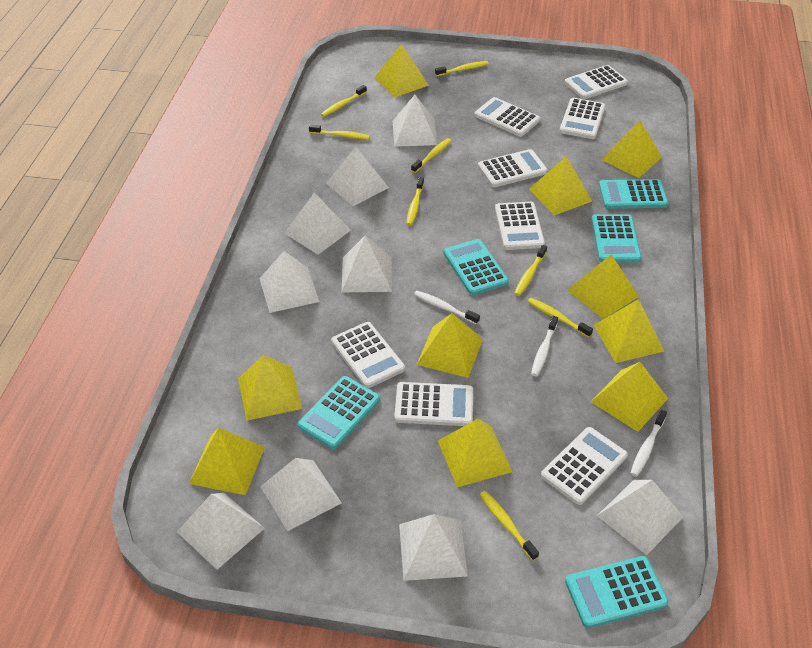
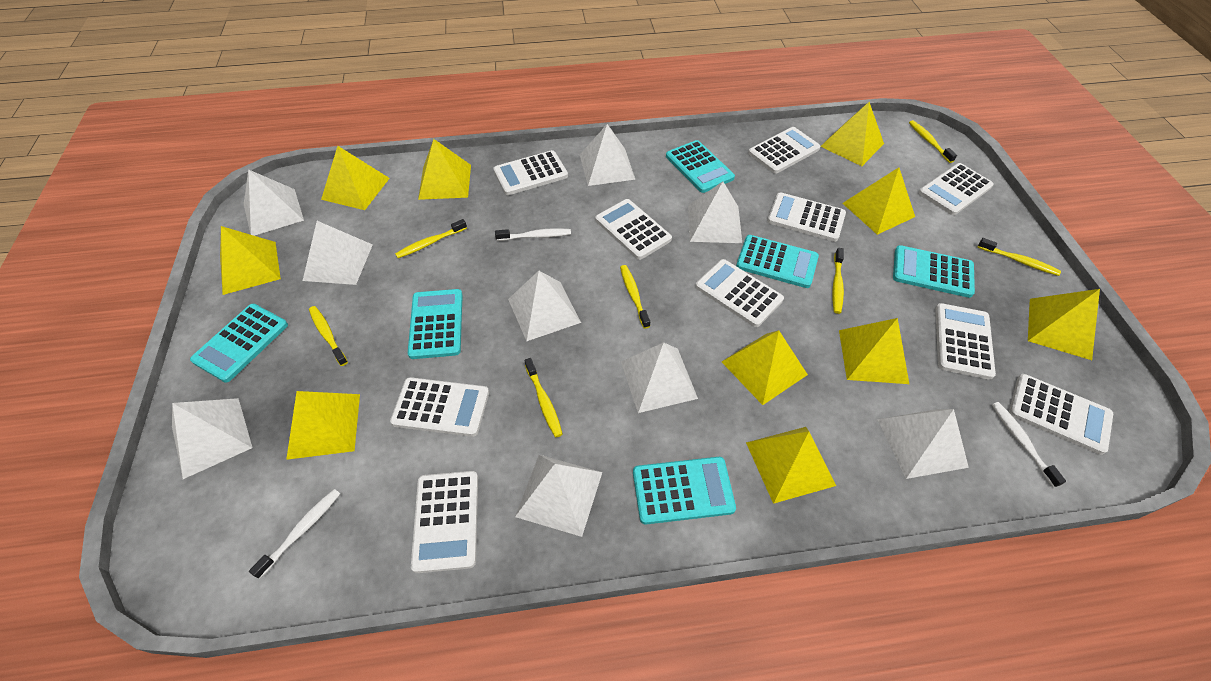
turquoise calculator: [298,376,380,449] [443,239,509,295] [565,556,669,628] [591,214,641,262] [599,179,668,209] = 5 -> [190,304,288,383] [408,289,463,359] [633,457,736,524] [666,140,735,193] [736,235,819,288] [893,245,975,298] = 6
white calculator: [331,322,405,388] [394,382,473,426] [474,97,540,137] [478,149,548,187] [495,202,545,250] [541,427,628,505] [559,98,605,139] [564,65,628,99] = 8 -> [390,377,489,437] [411,471,478,573] [493,150,568,195] [595,199,672,260] [695,259,784,327] [748,127,820,174] [767,192,846,242] [919,163,994,215] [935,303,996,380] [1009,374,1113,455] = 10
yellow toothbrush: [309,124,370,140] [321,85,367,117] [406,177,424,226] [411,138,452,173] [435,61,489,76] [479,491,539,561] [514,245,547,296] [527,298,593,338] = 8 -> [309,306,348,366] [395,219,467,258] [524,358,563,437] [620,265,650,329] [832,248,844,314] [909,120,957,163] [977,238,1061,276] = 7

